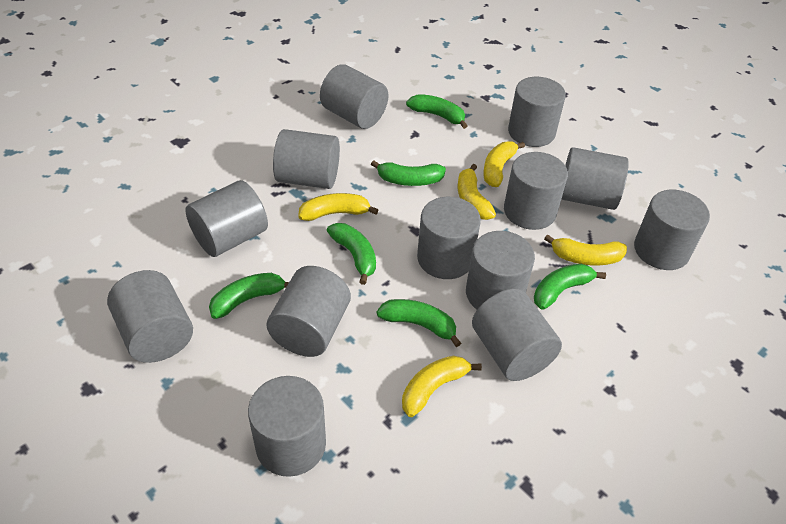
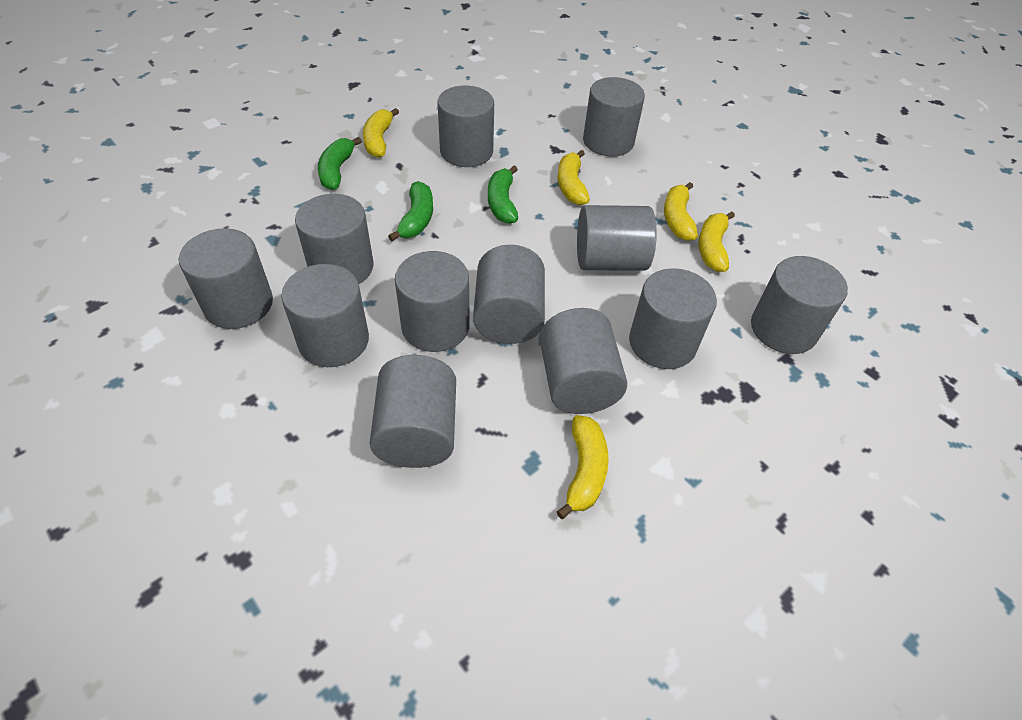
green banana: [209,273,289,319] [327,223,376,285] [371,160,446,186] [377,299,461,347] [406,94,467,129] [534,264,606,310] = 6 -> [318,137,362,190] [388,181,433,241] [488,166,518,224] = 3
grey cylinder: [107,270,193,363] [185,180,268,257] [248,376,326,477] [267,266,351,357] [273,129,340,189] [320,64,388,129] [417,197,481,279] [466,231,535,309] [472,288,562,381] [504,152,568,230] [508,77,566,147] [561,147,629,210] [634,190,710,270] = 13 -> [179,228,273,329] [281,264,369,367] [295,194,374,284] [369,355,456,468] [395,251,470,352] [437,86,494,167] [473,245,545,344] [539,308,627,414] [577,205,657,271] [583,77,645,156] [629,268,717,369] [751,256,848,354] = 12

